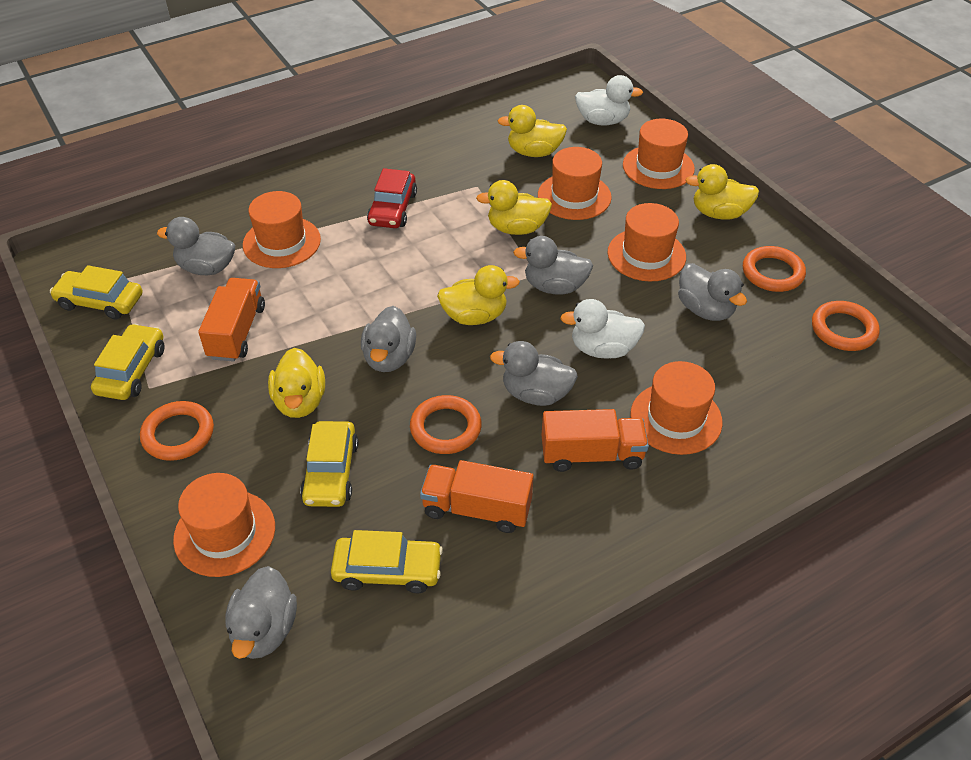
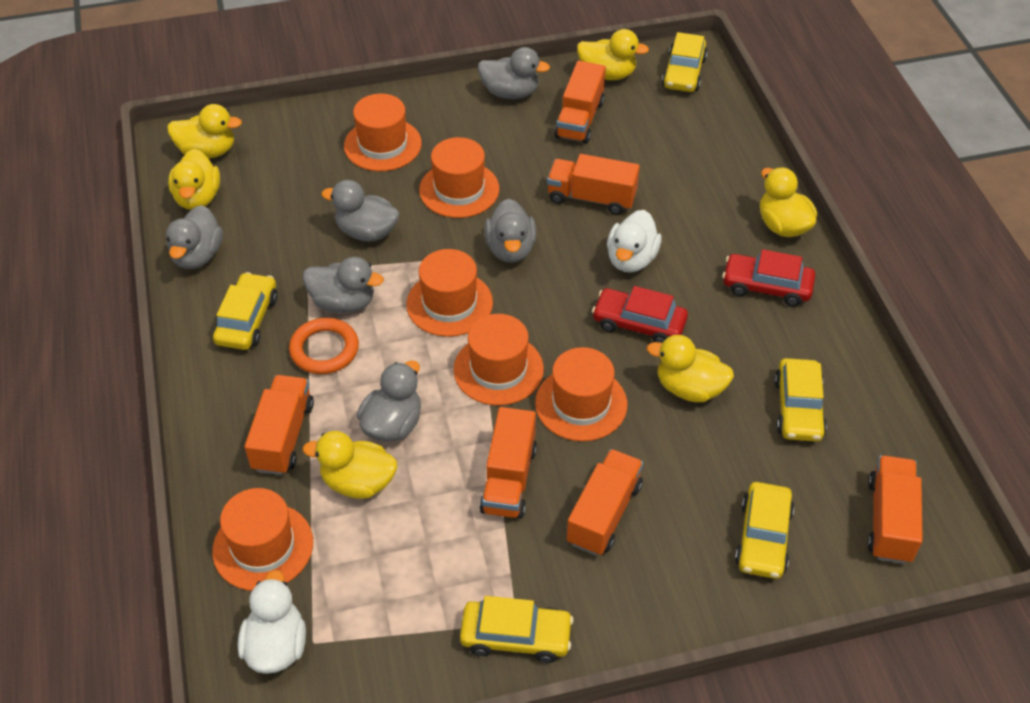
orange ring: [140,401,214,461] [410,395,482,454] [743,246,806,292] [812,301,880,351] = 4 -> [289,318,359,374] = 1
orange truck: [198,278,265,362] [420,460,534,533] [542,409,649,472] = 3 -> [245,375,314,475] [480,407,537,519] [547,154,640,215] [554,61,606,144] [567,449,643,556] [867,455,923,564] = 6
red car: [367,168,417,228] = 1 -> [592,286,688,343] [722,249,815,306] = 2
yellow car: [50,265,142,320] [91,324,164,400] [300,421,358,507] [331,530,443,593] = 4 -> [213,272,278,350] [460,596,574,663] [662,32,708,92] [735,482,794,579] [774,358,827,442] = 5
yellow duck: [268,348,325,418] [437,265,520,325] [476,180,552,235] [498,105,567,157] [685,164,759,220] = 5 -> [167,104,242,159] [168,149,220,210] [302,431,397,499] [577,29,649,80] [647,335,734,402] [760,167,817,237] = 6

